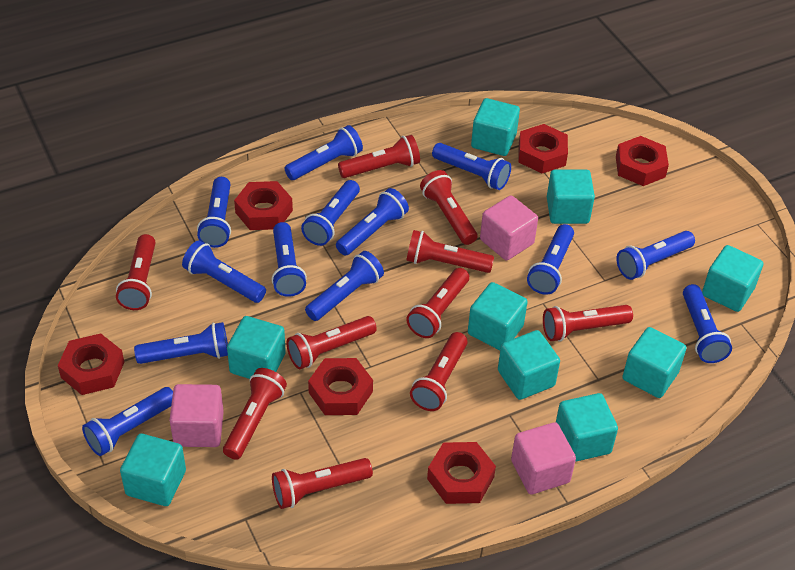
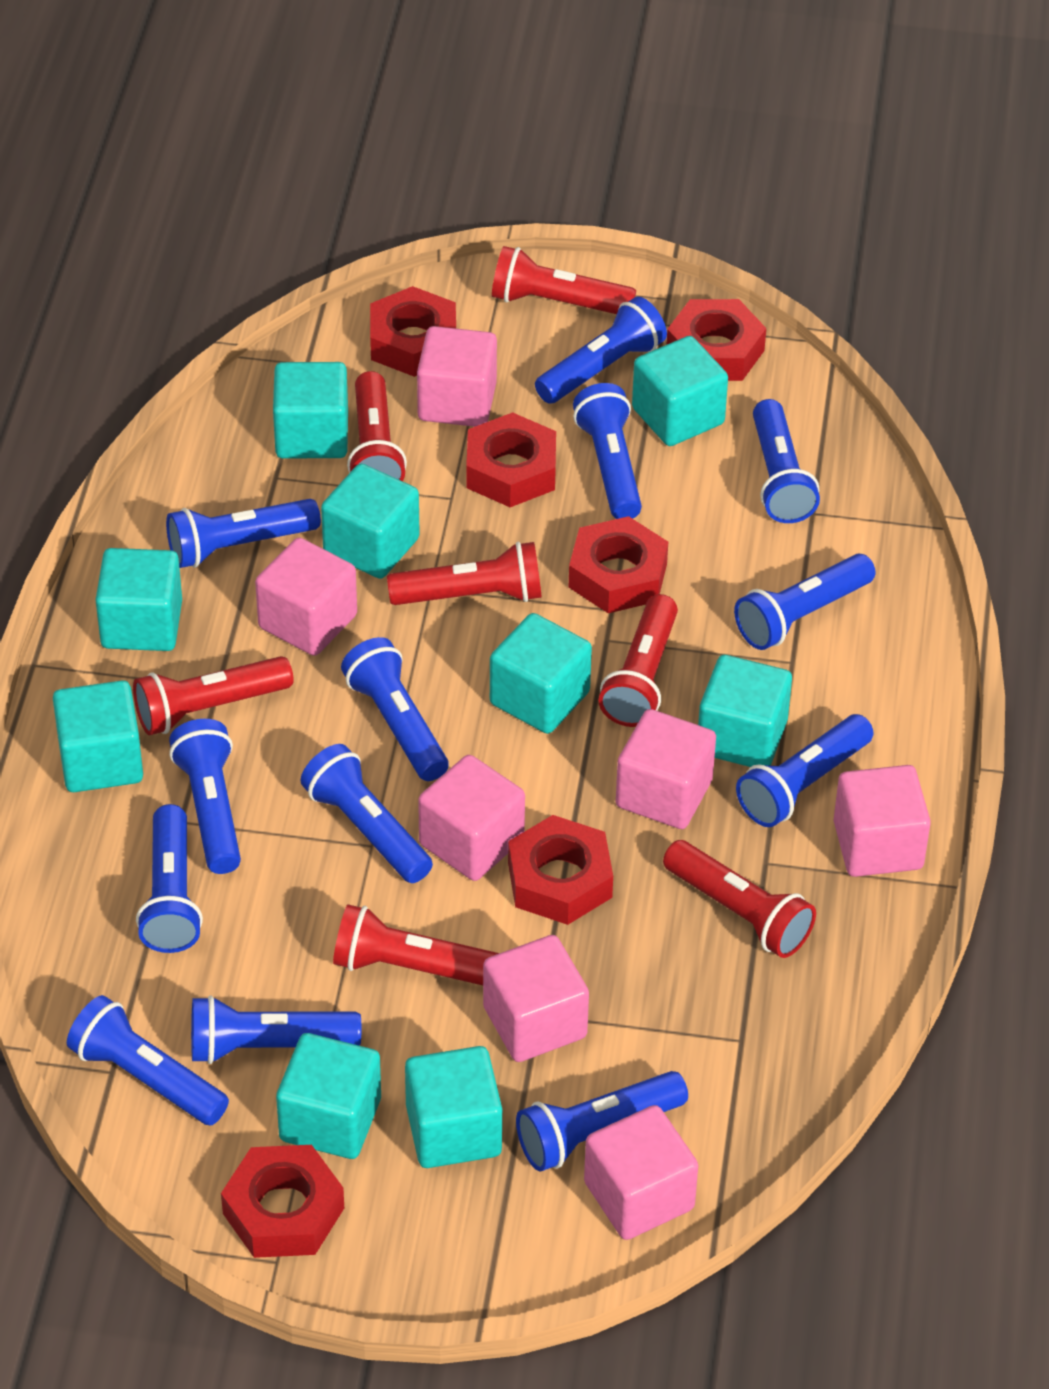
pink cube: [170,384,224,447] [480,195,538,260] [511,422,576,494] = 3 -> [255,538,357,656] [417,326,497,427] [418,755,525,881] [483,935,589,1062] [584,1105,698,1240] [616,709,716,829] [833,765,931,877] = 7
red flashlight: [116,234,156,310] [223,368,287,460] [272,458,373,509] [287,316,377,369] [338,135,420,178] [406,230,494,273] [406,268,469,338] [410,332,468,411] [420,170,477,245] [543,305,633,342] = 10 -> [133,656,294,735] [333,904,499,986] [347,371,407,481] [387,542,542,605] [492,246,636,314] [599,594,678,727] [663,840,816,958] = 7

